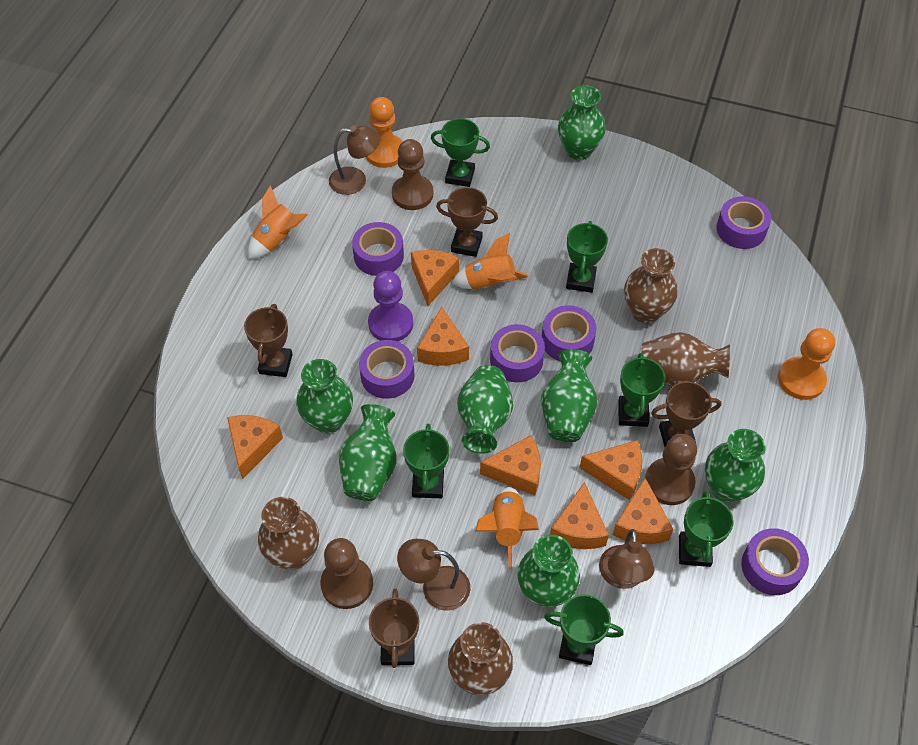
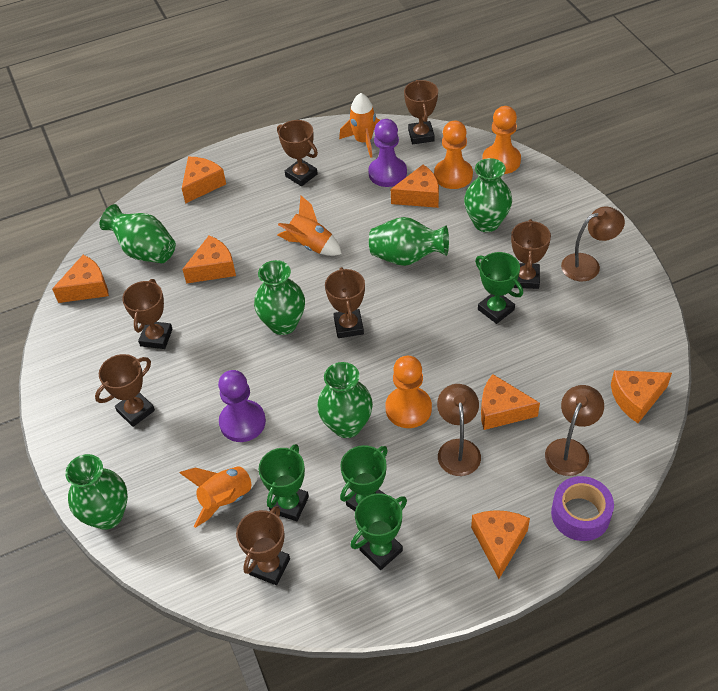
brown pawn: [320,538,373,609] [392,139,433,210] [645,434,697,505] = 3 -> none = 0
brown trophy: [244,304,293,377] [369,588,419,668] [436,187,498,257] [651,381,721,447] = 4 -> [95,354,155,427] [122,279,172,349] [236,506,290,585] [277,120,318,186] [325,267,365,338] [404,80,438,144] [511,219,551,289] = 7
brown vase: [258,497,319,569] [448,622,513,695] [624,248,678,324] [641,332,730,386] = 4 -> none = 0
green trophy: [403,424,449,498] [431,118,490,187] [544,594,624,665] [566,221,608,293] [618,353,665,427] [679,490,734,567] = 6 -> [258,444,309,521] [340,445,388,511] [351,493,407,570] [475,252,523,324] = 4
green vase: [296,359,353,433] [339,404,397,501] [457,365,513,454] [517,535,580,607] [541,349,597,442] [558,85,606,160] [705,429,766,502] = 7 -> [65,454,128,530] [100,204,176,263] [254,260,305,335] [317,362,373,438] [369,217,449,266] [464,158,512,232] = 6
orange pawn: [366,97,403,168] [778,328,835,400] = 2 -> [386,356,432,428] [434,121,473,189] [482,106,521,174] = 3
purple pawn: [368,271,413,341] = 1 -> [218,370,266,442] [368,119,407,187] = 2
purple tape: [352,222,404,276] [359,340,414,399] [490,324,545,382] [542,305,597,362] [716,196,771,249] [741,528,809,595] = 6 -> [551,476,614,541] = 1

